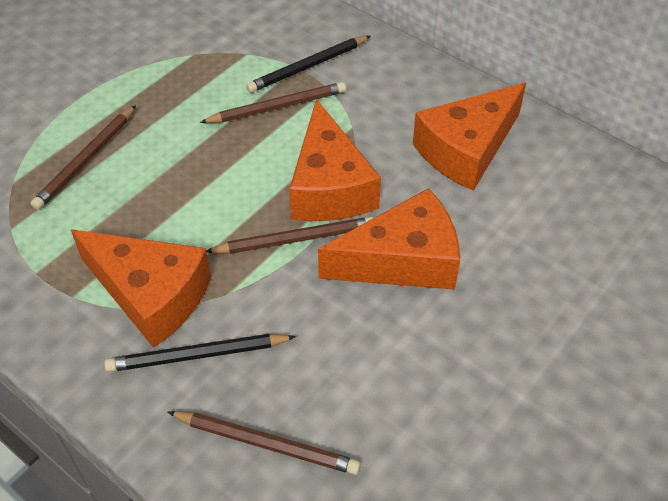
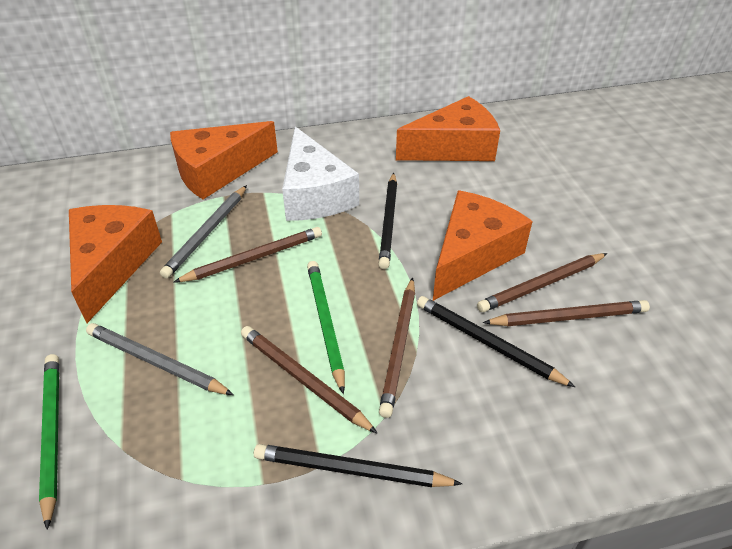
black pencil: [104,334,296,372] [246,36,370,93] = 2 -> [254,444,462,487] [378,173,397,269] [417,296,575,387] = 3
brown pencil: [31,105,136,210] [168,411,361,475] [200,82,346,123] [206,217,374,254] = 4 -> [173,227,322,283] [241,326,378,434] [379,277,415,418] [477,253,608,312] [483,300,650,326] = 5
green pencil: none = 0 -> [39,354,59,530] [307,261,345,394] = 2
grey pencil: none = 0 -> [86,323,234,395] [160,185,247,278] = 2
white cheese: none = 0 -> [282,126,359,221] = 1

